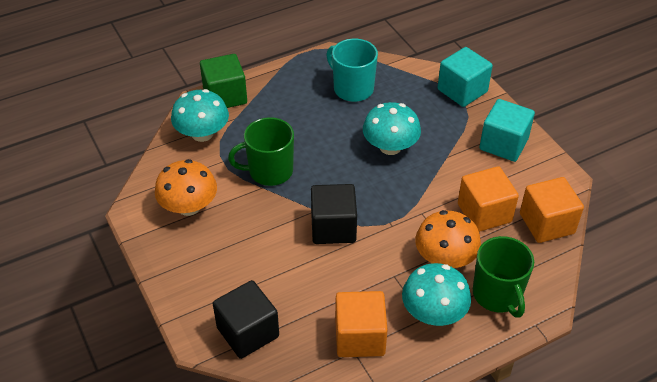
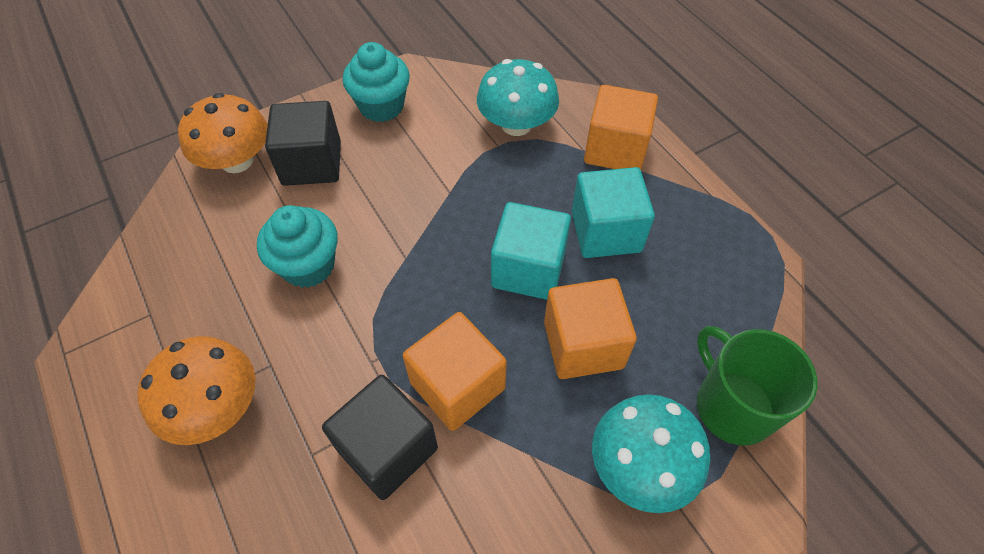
green cube: [200,54,247,108] = 1 -> none = 0
green mug: [228,117,294,186] [473,236,534,317] = 2 -> [697,326,817,446] = 1
turquoise cupcake: none = 0 -> [257,205,338,288] [343,42,410,122] = 2
turquoise mug: [326,39,378,102] = 1 -> none = 0
turquoise mushroom: [171,89,229,142] [363,102,421,155] [402,263,471,326] = 3 -> [477,59,559,136] [592,394,710,513] = 2

